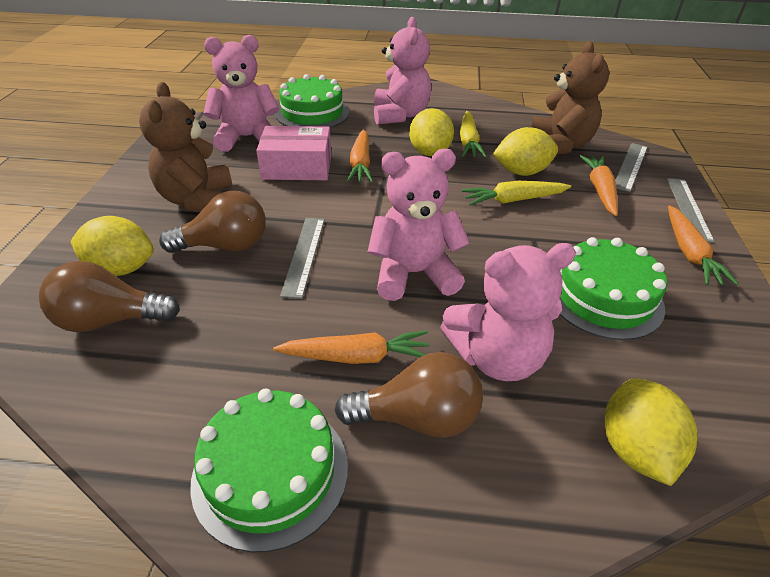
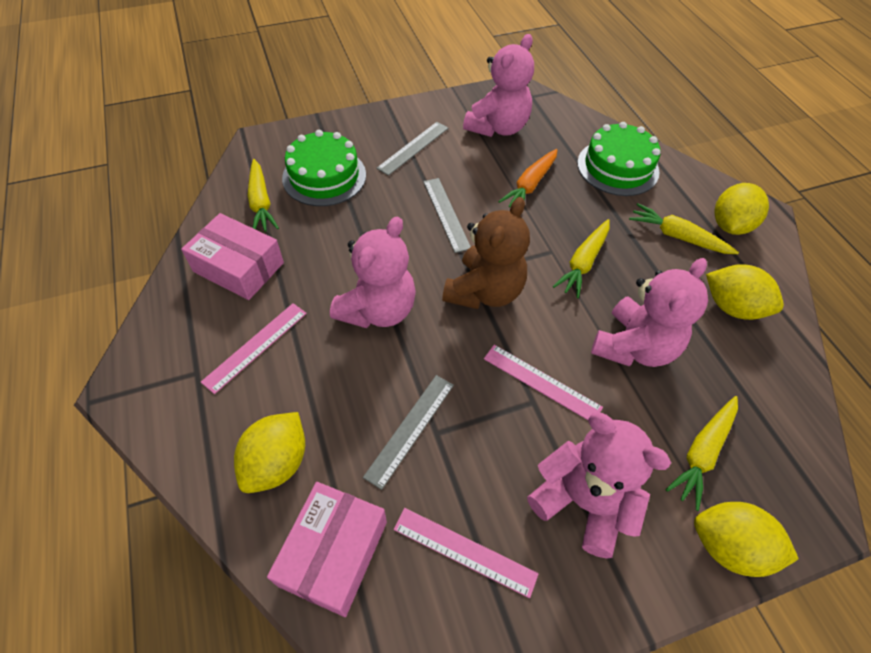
brown light bulb: [39,261,180,332] [159,191,266,253] [335,352,483,438] = 3 -> none = 0
brown teddy bear: [139,82,232,212] [531,41,609,155] = 2 -> [442,197,530,309] = 1
green cake: [190,389,348,553] [275,74,349,128] [559,237,667,340] = 3 -> [282,130,366,206] [577,122,661,196] = 2
orange carrot: [273,331,430,364] [347,129,373,182] [579,155,618,216] [668,205,739,285] = 4 -> [498,149,557,207] = 1
pink box: [256,126,332,180] = 1 -> [181,213,284,300] [267,482,387,617] = 2
pink ruler: none = 0 -> [201,303,307,394] [393,508,539,598] [484,345,603,420] = 3
yellow carrot: [460,111,487,158] [462,181,571,206] = 2 -> [248,159,279,232] [553,219,610,298] [629,203,739,254] [665,396,738,511] = 4

